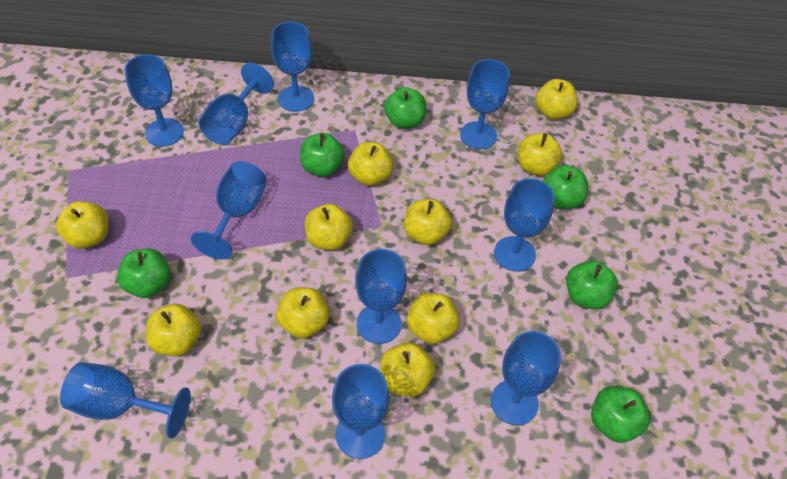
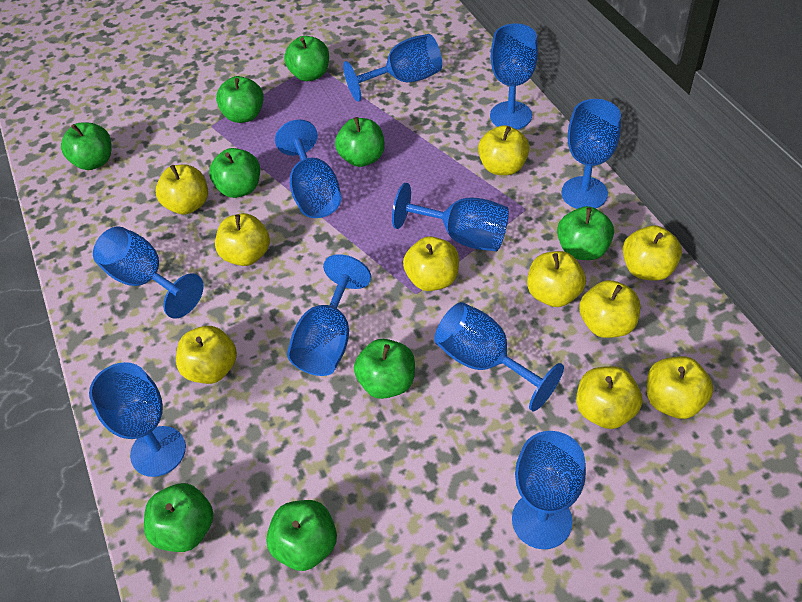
green apple: [117,248,171,298] [300,133,345,177] [384,87,426,129] [543,165,588,209] [566,260,618,309] [591,386,650,443] = 6 -> [61,122,111,170] [144,483,213,552] [209,148,260,198] [216,76,264,123] [266,500,337,571] [284,36,329,81] [335,117,385,167] [354,339,415,399] [557,206,614,260] = 9

